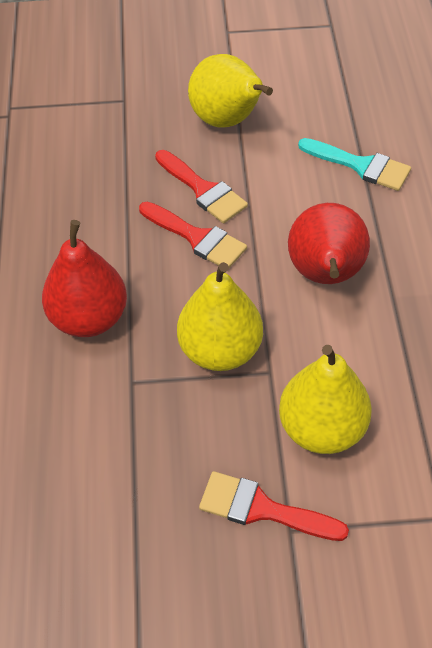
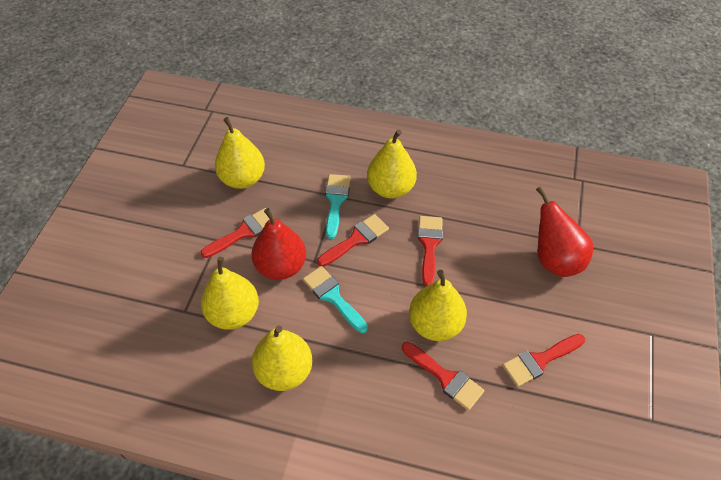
red brush: [139,202,247,268] [155,150,248,223] [199,471,349,541] = 3 -> [201,208,270,258] [317,214,389,267] [402,342,484,411] [418,216,443,286] [502,334,585,387] = 5
turquoise brush: [298,138,411,191] = 1 -> [303,266,368,333] [325,174,351,239] = 2
yellow pear: [177,262,263,371] [188,54,273,127] [279,345,372,454] = 3 -> [201,257,259,330] [215,117,265,189] [252,326,313,391] [367,130,417,198] [409,270,467,341] = 5

